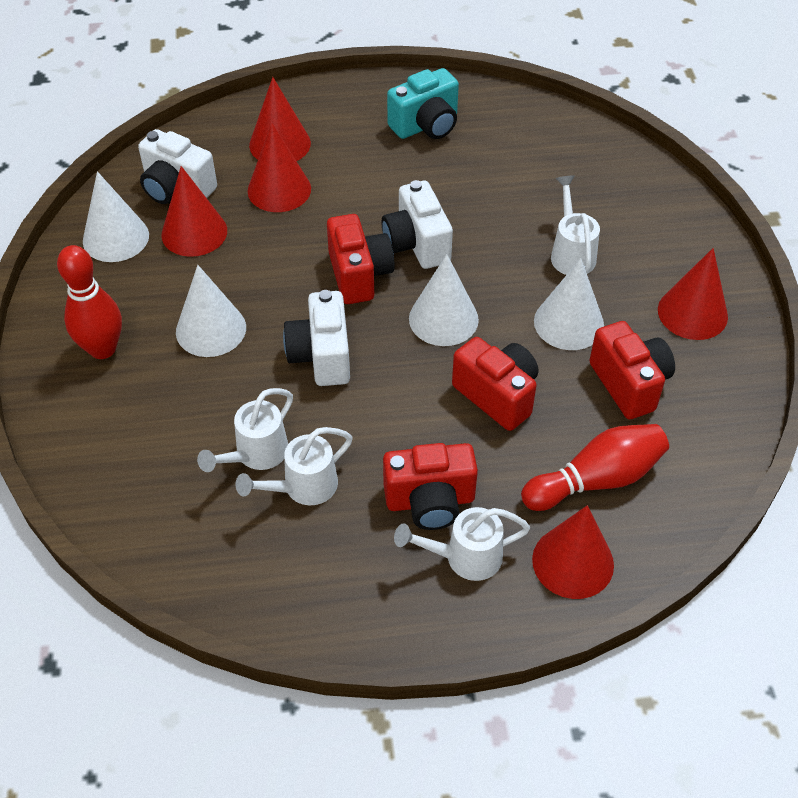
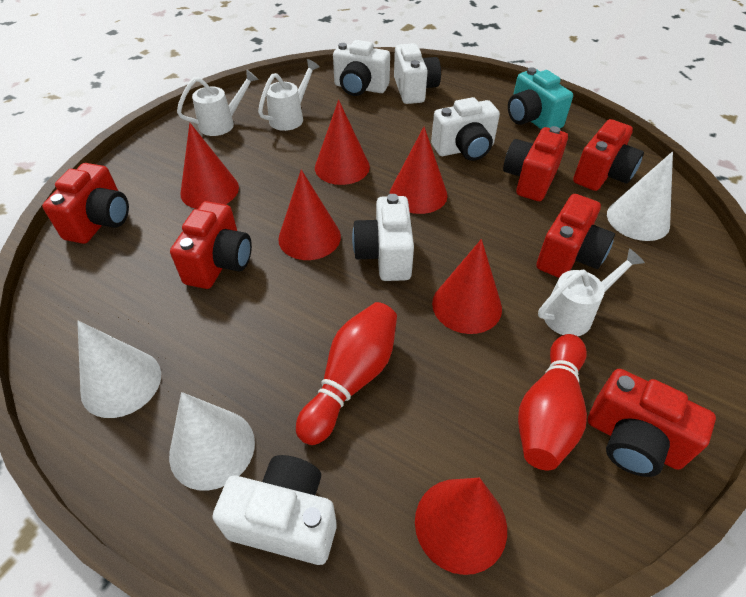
red camera: [327,214,395,304] [383,443,478,530] [452,337,538,431] [589,321,675,419] = 4 -> [42,163,129,244] [170,201,252,289] [503,126,568,201] [536,194,615,278] [573,119,644,191] [588,369,716,477] = 6
red cone: [162,166,227,257] [248,123,311,212] [249,77,311,161] [532,505,614,599] [658,248,728,340] = 5 -> [180,123,239,209] [278,169,341,260] [315,100,370,185] [390,127,447,214] [415,477,507,575] [432,239,502,334] = 6
white camera: [138,129,217,204] [283,290,350,386] [382,180,453,269] = 3 -> [212,455,337,565] [333,40,390,96] [352,194,414,281] [394,43,441,104] [431,97,500,161] = 5
white cone: [83,171,149,262] [176,265,246,357] [409,254,479,346] [534,258,604,350] = 4 -> [77,321,161,418] [169,392,255,491] [607,151,673,241] = 3
white watering can: [197,388,293,472] [236,427,353,505] [394,507,530,581] [551,175,600,275] = 4 -> [177,69,259,136] [258,59,320,131] [538,248,645,336] = 3

